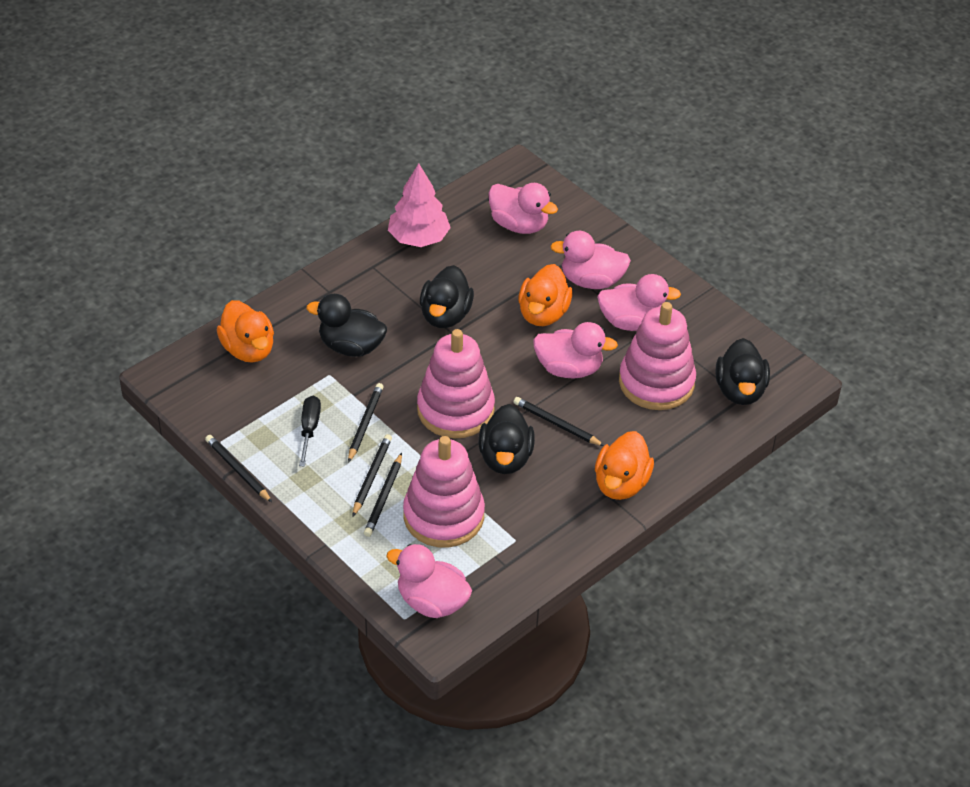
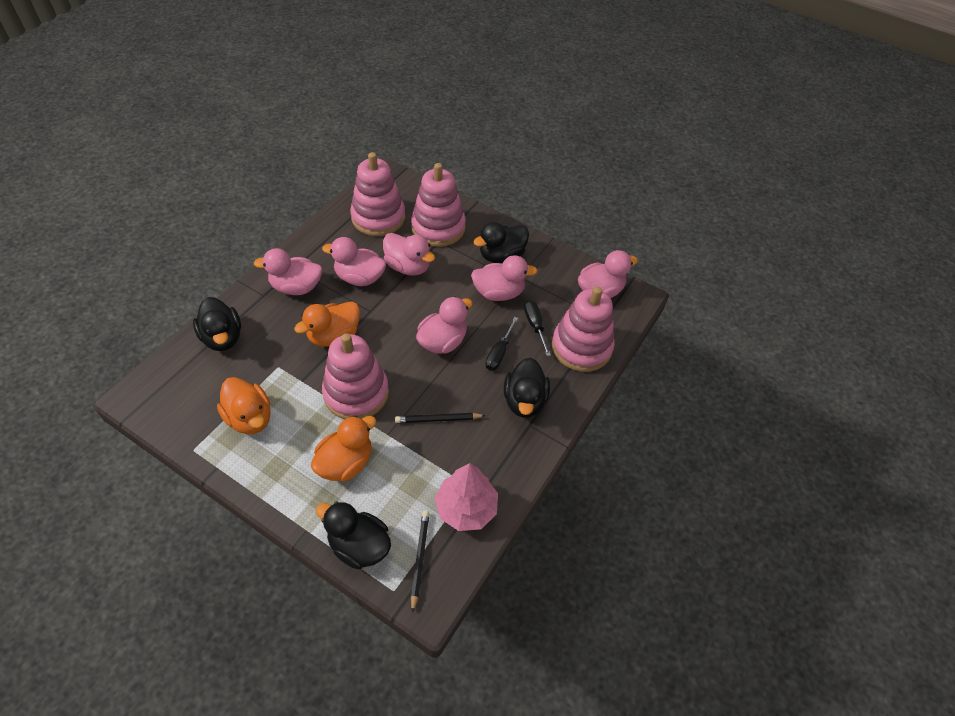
black pencil: [205,435,272,502] [348,383,383,463] [353,434,392,516] [364,453,402,537] [514,397,604,446] = 5 -> [395,413,486,423] [411,511,430,613] = 2
black screwdriver: [299,396,321,467] = 1 -> [485,317,518,371] [524,300,551,356] = 2
pink duck: [386,544,472,618] [488,183,558,234] [533,322,618,379] [550,231,631,289] [597,274,681,331] = 5 -> [254,248,322,295] [322,237,386,286] [383,233,435,276] [416,297,473,354] [471,255,538,301] [578,250,638,298] = 6
pink stacking toy: [403,436,485,547] [417,329,495,438] [619,302,696,410] = 3 -> [322,333,389,419] [350,152,405,236] [411,163,466,247] [552,287,615,372] = 4

